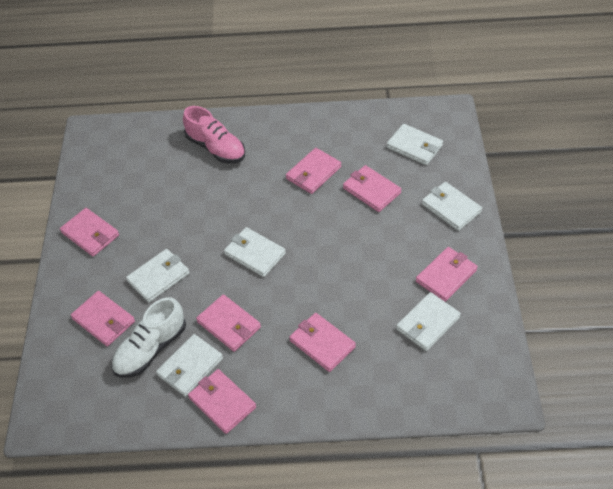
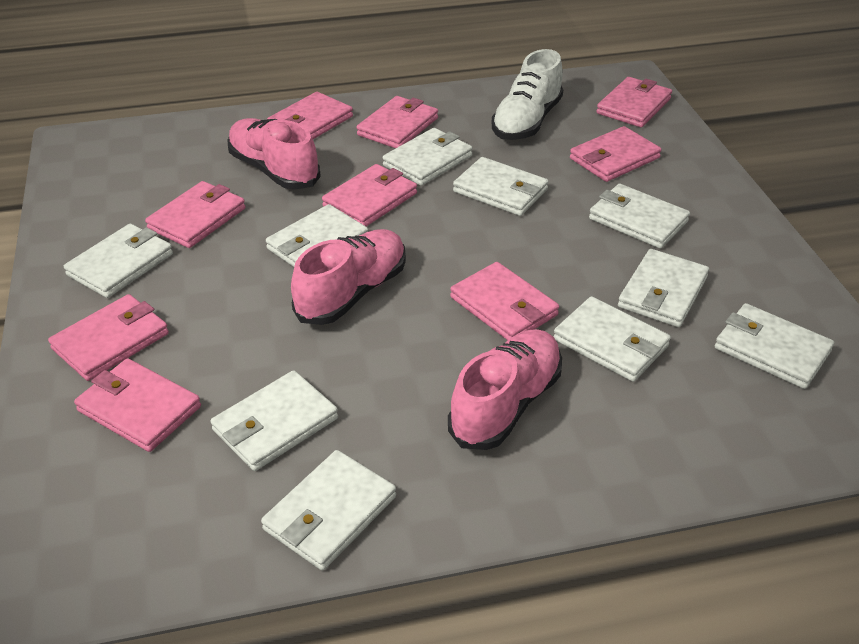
pink shoe: [183,106,245,163] = 1 -> [227,118,321,190] [291,229,406,325] [448,329,562,450] = 3
pink wallet: [60,208,119,257] [71,291,135,346] [188,369,256,434] [196,294,261,352] [286,148,341,194] [289,313,356,372] [343,165,401,212] [416,247,478,302] = 8 -> [48,294,169,381] [74,358,201,452] [145,181,246,248] [267,92,353,139] [322,164,417,226] [357,96,438,148] [450,262,559,340] [570,126,662,182] [596,77,672,127] = 9
white wallet: [126,249,189,302] [156,334,223,397] [224,227,286,277] [387,124,443,165] [396,292,461,351] [422,182,482,231] = 6 -> [64,224,173,298] [210,370,338,471] [261,450,396,571] [266,204,368,267] [383,128,473,186] [453,157,549,216] [553,296,671,382] [589,184,690,249] [618,249,709,327] [715,303,834,389] = 10

